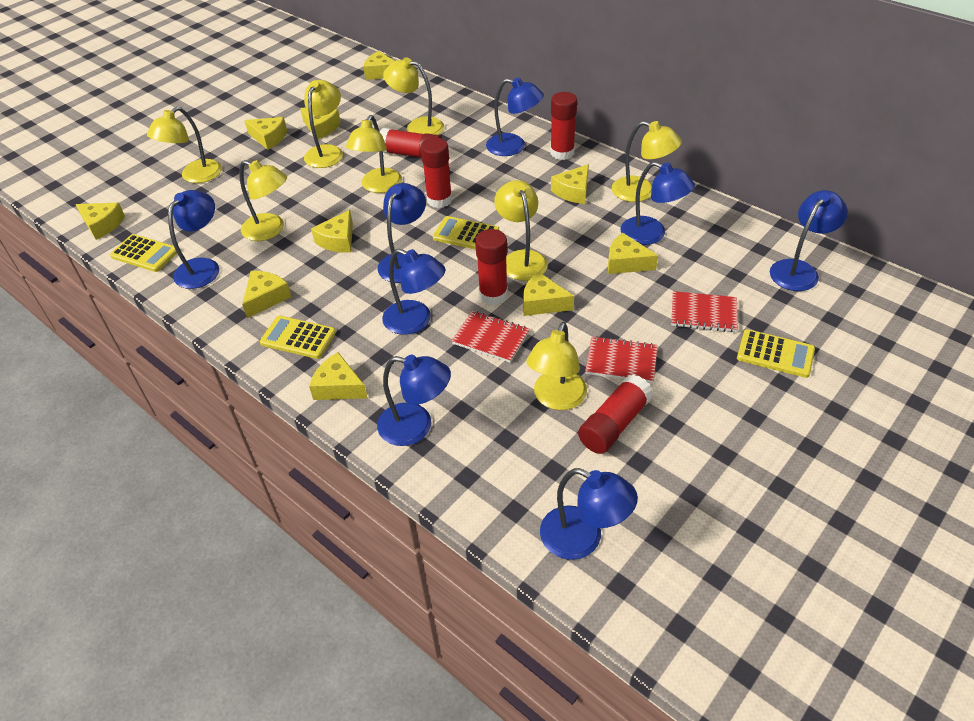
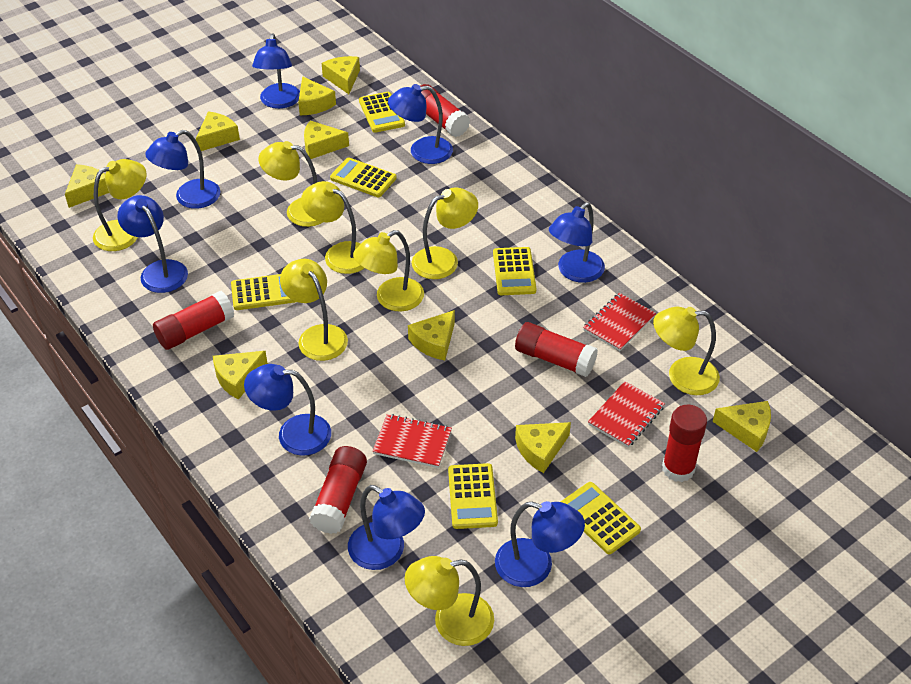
yellow calculator: [110,234,177,272] [260,316,336,359] [433,216,499,249] [737,329,815,378] = 4 -> [231,274,296,310] [330,157,397,197] [359,92,405,133] [448,463,498,529] [493,247,537,295] [560,482,641,554] = 6
yellow cheese: [75,202,125,240] [242,271,291,318] [244,117,287,150] [300,108,341,139] [309,352,367,400] [311,210,353,253] [363,51,394,80] [523,272,574,316] [551,164,589,204] [608,233,658,274] = 10 -> [65,164,109,208] [196,111,240,151] [213,351,268,399] [298,76,336,115] [304,121,349,159] [322,56,360,94] [408,310,455,360] [515,422,571,473] [713,401,771,452] = 9

